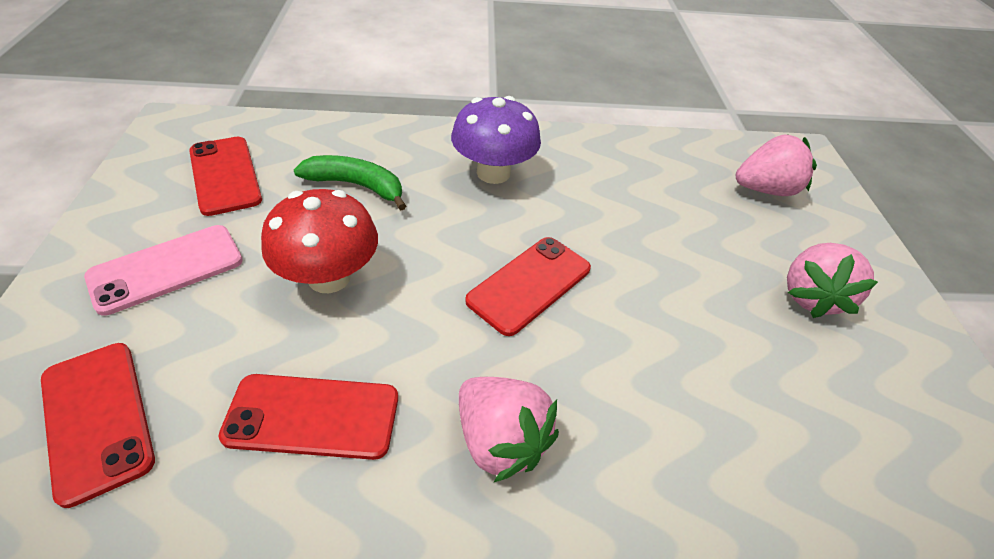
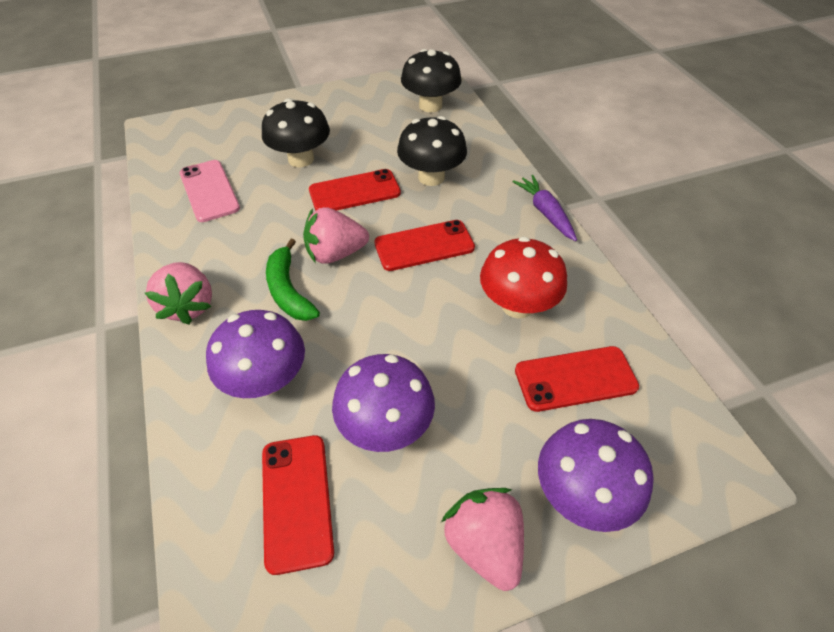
black mushroom: none = 0 -> [262,99,330,167] [397,116,467,186] [401,49,462,113] = 3
purple carrot: none = 0 -> [513,175,577,241] = 1
purple mushroom: [451,96,541,184] = 1 -> [206,310,305,398] [332,354,435,452] [538,419,654,532] = 3

